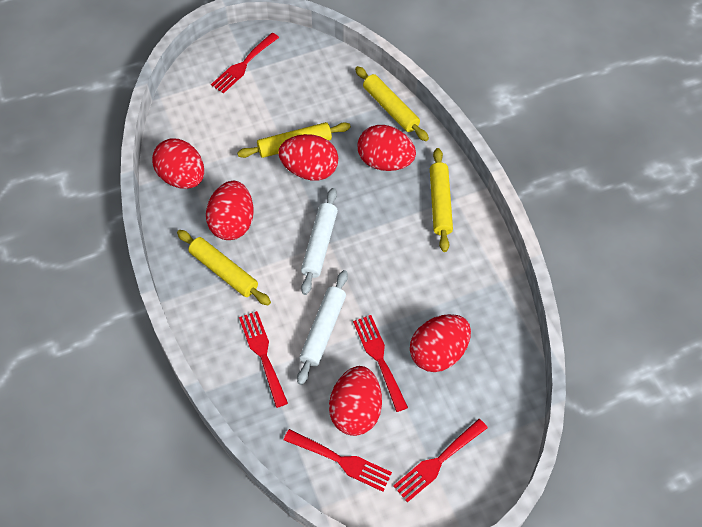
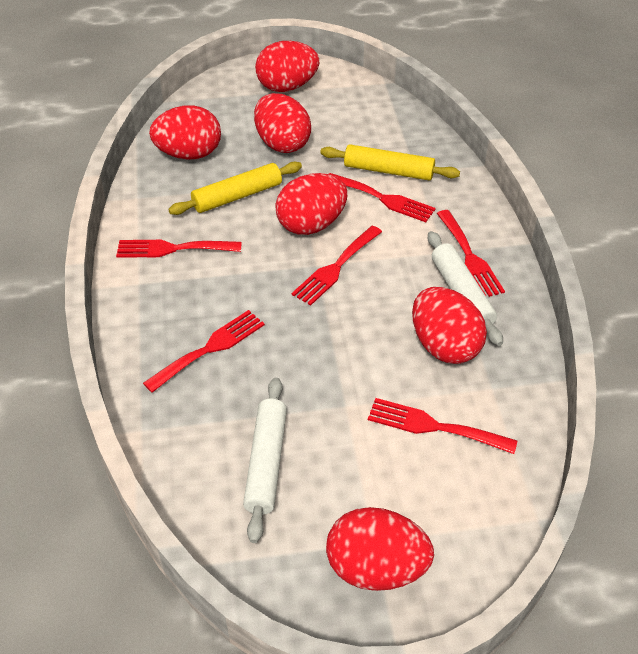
red fork: [211,33,279,93] [239,311,288,408] [284,429,392,492] [353,315,408,412] [393,419,488,503] = 5 -> [116,240,242,257] [143,310,265,393] [292,226,382,306] [329,173,436,222] [368,398,517,454] [437,210,505,297] = 6
yellow rolling pin: [177,230,271,305] [237,122,351,158] [355,66,429,141] [430,148,453,252] = 4 -> [168,161,302,215] [320,144,460,180] = 2

